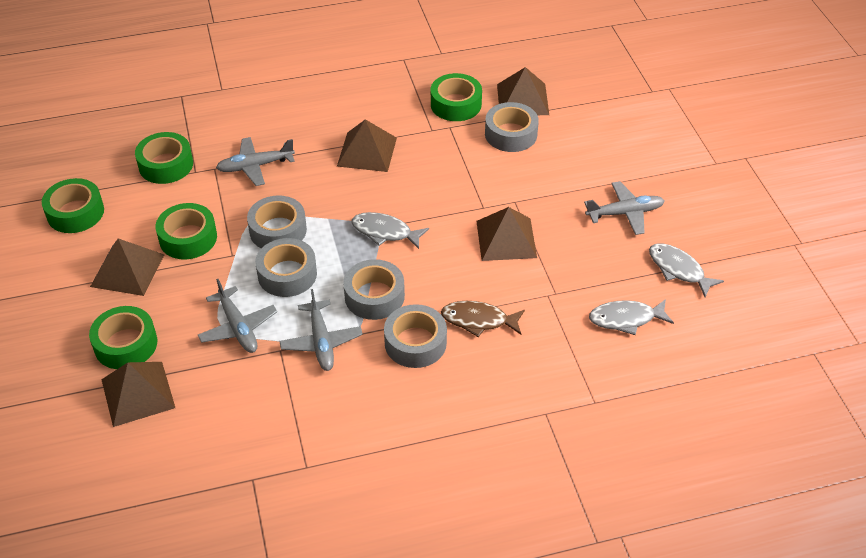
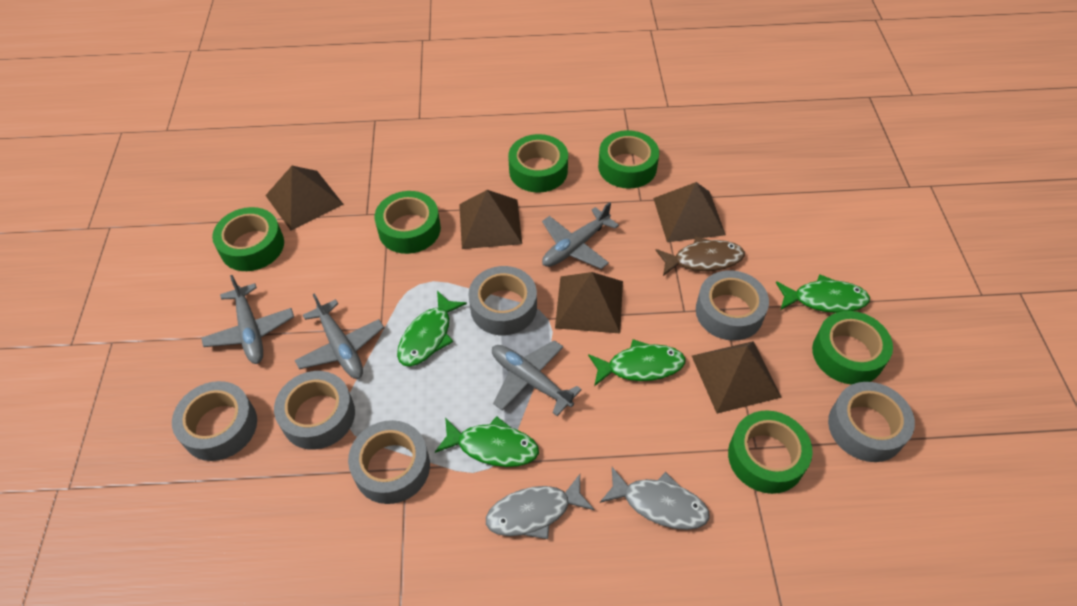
green fish: none = 0 -> [397,291,467,367] [435,416,539,467] [588,339,686,386] [776,274,870,313] = 4
green tape: [42,178,104,233] [89,306,157,369] [135,132,193,184] [156,203,217,259] [431,73,482,121] = 5 -> [212,207,284,271] [375,191,441,254] [508,134,568,193] [598,130,659,189] [728,410,813,494] [812,311,893,385] = 6
grey fish: [351,212,429,249] [589,299,674,335] [649,243,724,297] = 3 -> [486,474,595,539] [600,467,710,530] = 2
grey tape: [247,195,307,248] [255,238,317,297] [343,259,405,320] [384,304,447,368] [485,102,539,152] = 5 -> [172,381,257,461] [274,371,355,450] [348,420,430,504] [468,266,537,335] [696,270,769,341] [828,382,915,462] = 6

